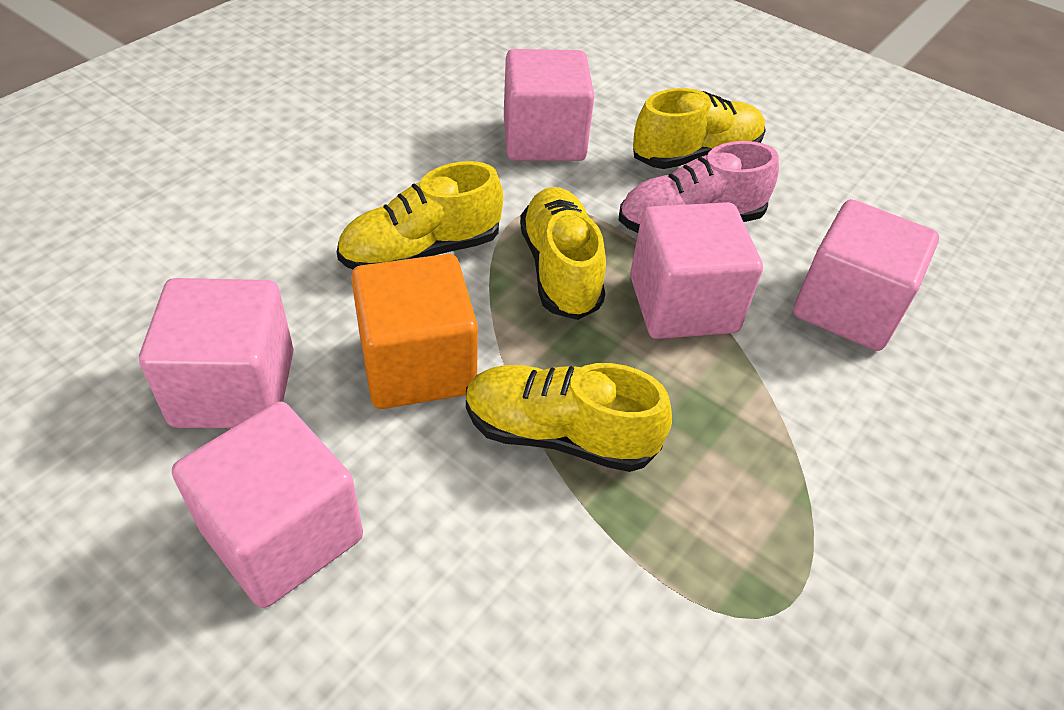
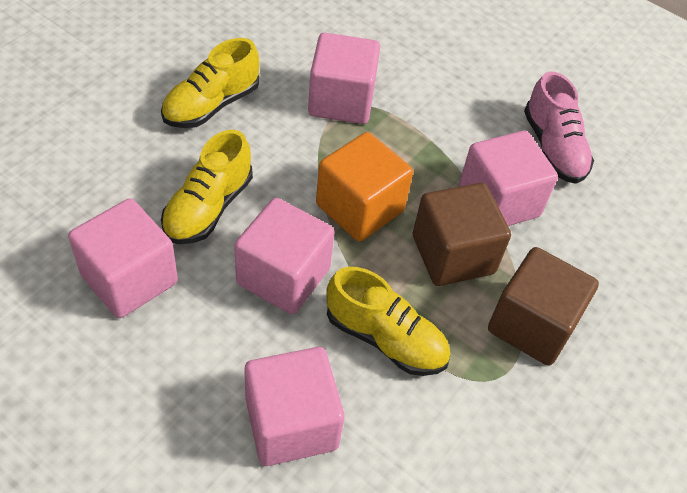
brown cube: none = 0 -> [413,183,511,286] [488,247,599,366] = 2
yellow shoe: [337,161,503,269] [466,363,672,472] [520,187,606,320] [633,88,766,169] = 4 -> [161,38,260,128] [161,130,253,244] [326,267,450,376] = 3

